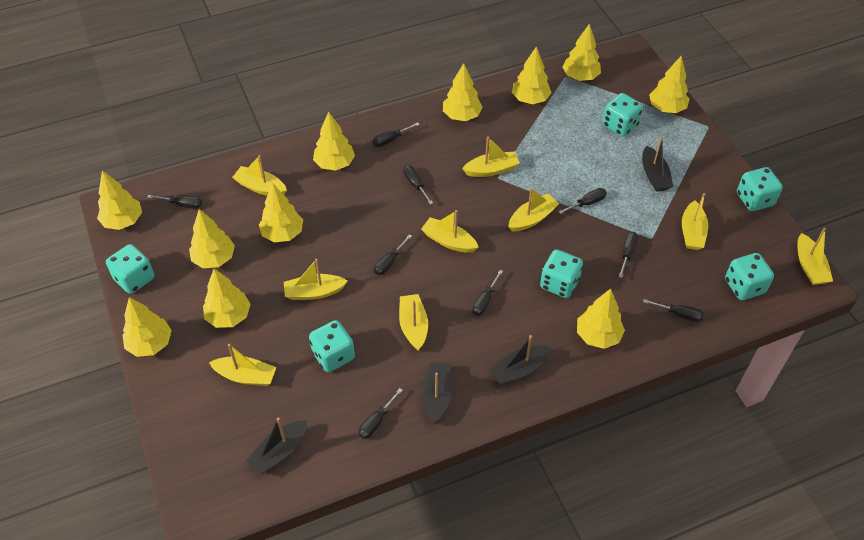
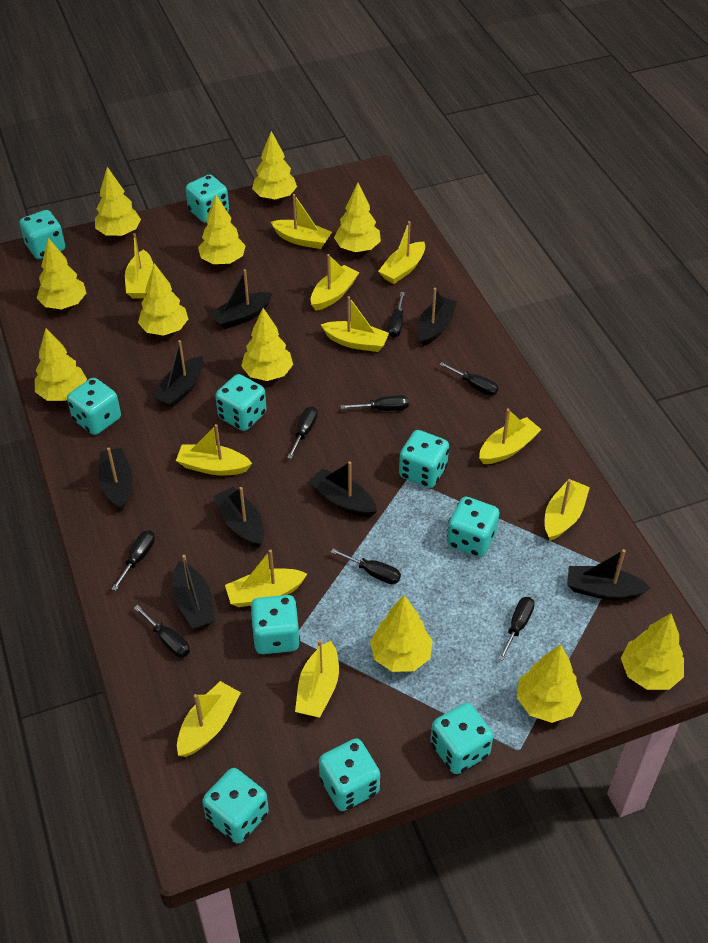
black boat: [246,417,307,474] [422,362,452,423] [490,335,551,385] [642,136,673,192] = 4 -> [98,448,132,510] [152,340,204,408] [172,555,216,629] [210,269,273,329] [213,487,264,548] [309,461,377,517] [417,288,457,346] [567,549,651,600] = 8
black screwdriver: [147,195,202,209] [358,388,403,439] [372,122,420,147] [374,234,412,275] [403,165,433,204] [472,270,503,316] [558,188,607,214] [619,232,638,278] [643,299,704,322] = 9 -> [112,530,155,591] [134,605,190,657] [287,406,318,459] [331,549,401,584] [341,395,409,411] [388,292,405,338] [439,362,498,396] [498,597,535,661] = 8
turquoise dice: [106,244,155,294] [309,320,355,372] [540,249,583,298] [602,93,643,137] [725,253,774,300] [737,167,783,211] = 6 -> [20,210,65,259] [67,378,121,435] [186,175,229,223] [202,768,269,844] [215,374,267,431] [250,595,300,654] [319,738,380,811] [399,430,449,488] [430,703,493,774] [447,497,499,557] = 10
yellow boat: [209,344,277,386] [232,155,287,196] [284,259,347,300] [399,294,428,350] [421,210,479,253] [462,136,520,177] [509,188,559,232] [682,193,708,250] [797,228,833,285] = 9 -> [125,233,154,298] [176,424,252,475] [177,681,241,757] [225,550,307,607] [271,194,332,249] [295,640,339,717] [311,254,359,311] [321,296,389,352] [378,221,425,284] [479,408,542,464] [545,479,590,541] = 11

